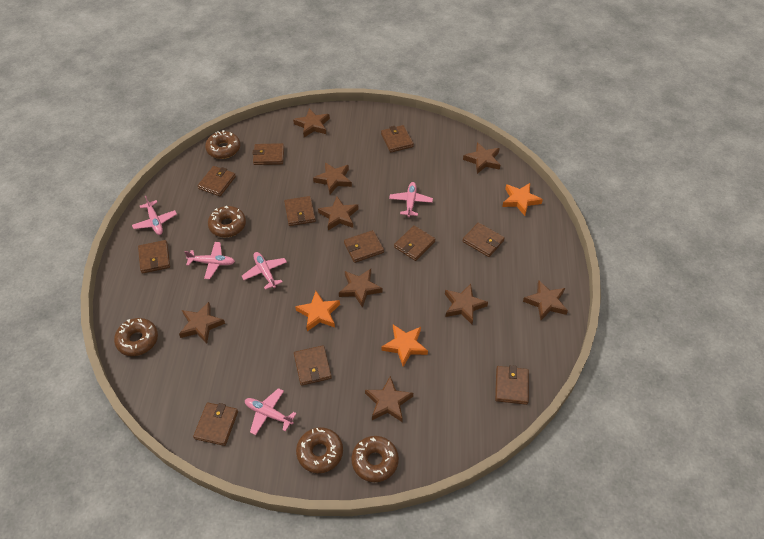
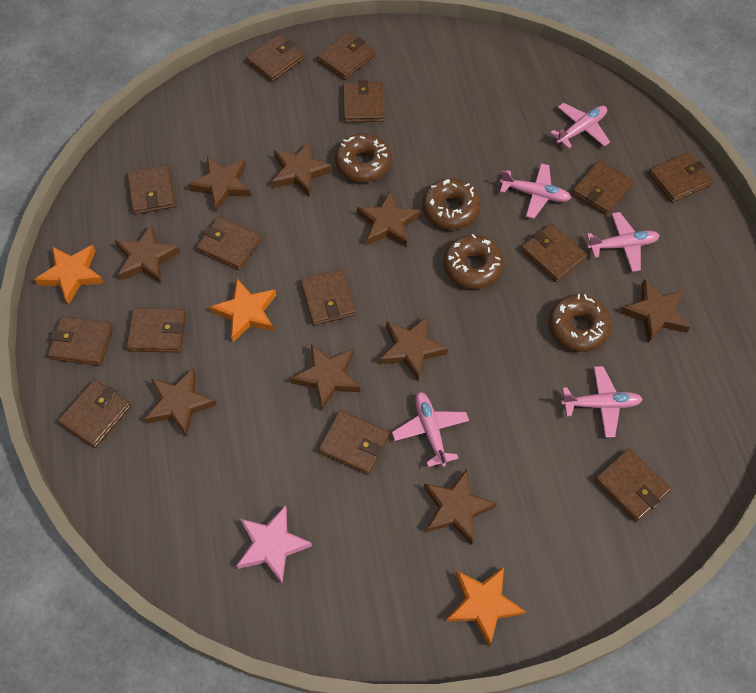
brown donut: [114,318,158,356] [205,130,240,159] [208,206,246,237] [296,427,343,473] [351,436,399,482] = 5 -> [335,133,392,182] [422,178,481,229] [443,234,504,289] [548,294,612,352] = 4
brown wallet: [138,240,170,273] [193,402,238,446] [197,166,236,196] [253,143,284,165] [284,196,316,226] [294,345,332,386] [344,230,384,263] [381,125,414,152] [394,225,435,261] [463,222,505,257] [495,365,529,405] = 11 -> [48,316,113,366] [58,380,131,448] [126,308,186,353] [127,165,176,215] [196,216,262,270] [246,34,304,82] [300,269,356,325] [317,32,375,80] [318,410,389,475] [343,80,384,123] [521,224,587,282] [572,160,634,215] [595,449,671,522] [648,152,713,203] = 14
pink star: none = 0 -> [236,505,312,583] = 1

